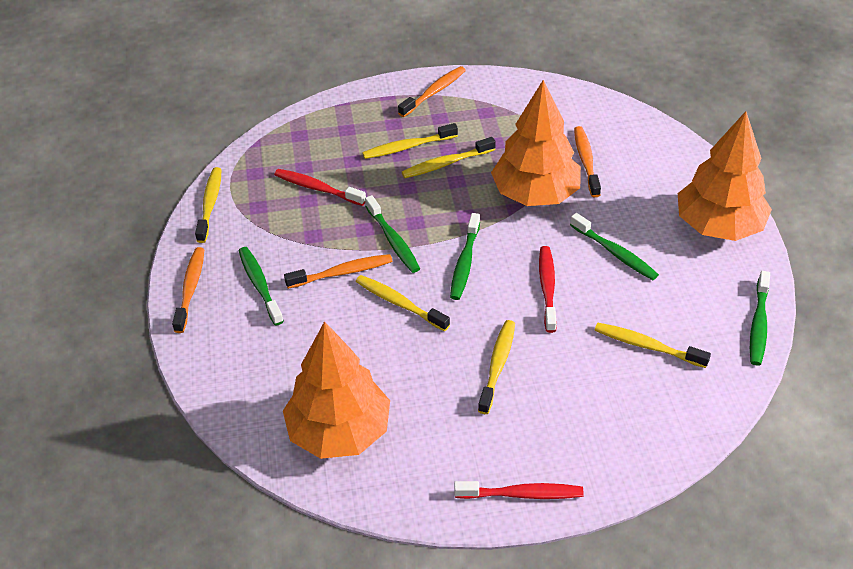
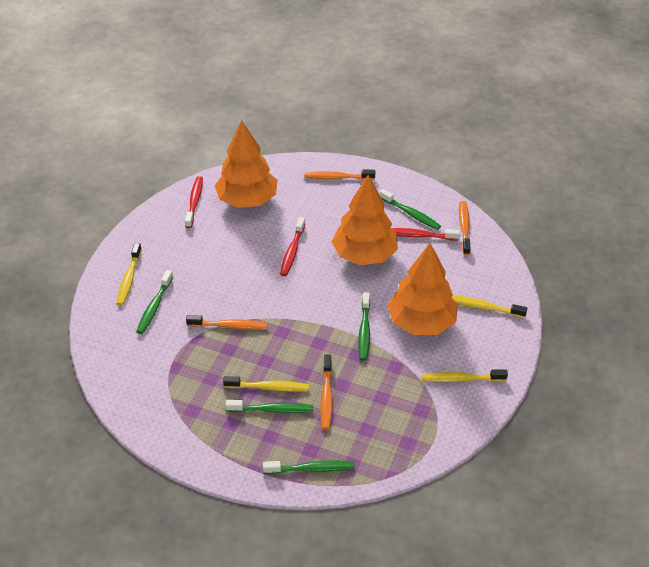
yellow toothbrush: [195,167,222,243] [356,275,450,331] [362,123,458,159] [402,137,496,178] [478,320,515,414] [595,323,711,368] = 6 -> [117,243,142,306] [223,376,309,392] [422,369,508,382] [452,295,528,318] = 4

